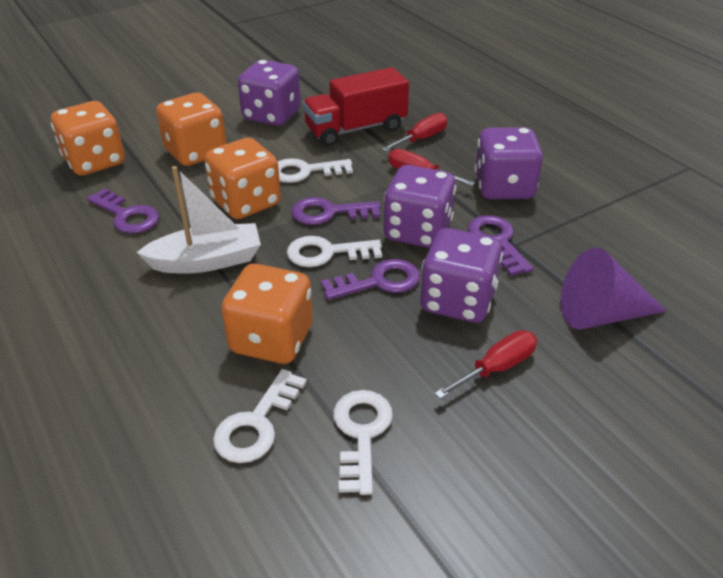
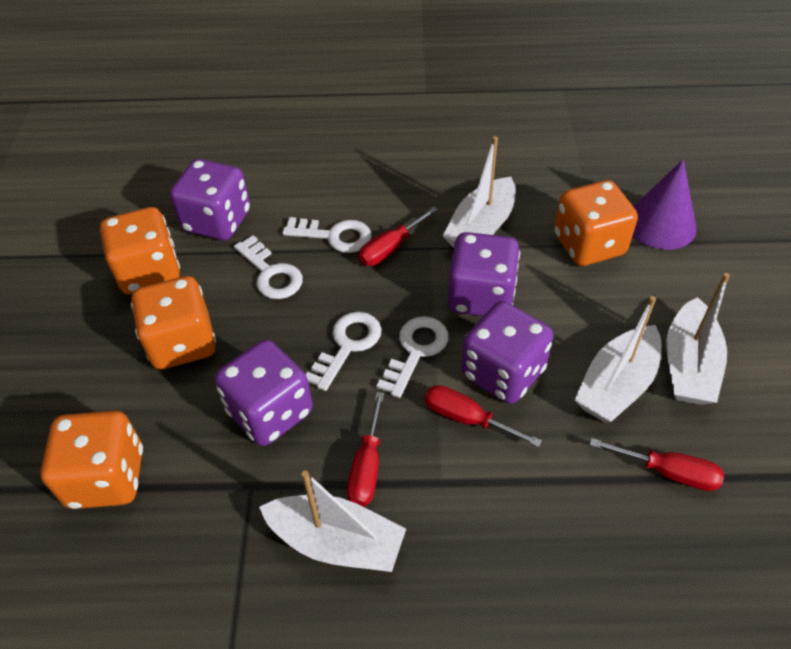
purple key: [87,188,159,234] [291,197,380,225] [321,259,420,300] [468,215,534,276] = 4 -> none = 0
red screwdriver: [381,113,448,152] [388,149,475,186] [434,330,537,399] = 3 -> [347,392,384,507] [358,206,438,266] [425,385,542,447] [590,438,724,491] = 4
red truck: [302,67,409,146] = 1 -> none = 0
white boat: [137,166,261,274] = 1 -> [259,470,406,572] [443,136,516,248] [574,296,661,423] [666,273,730,405] = 4

